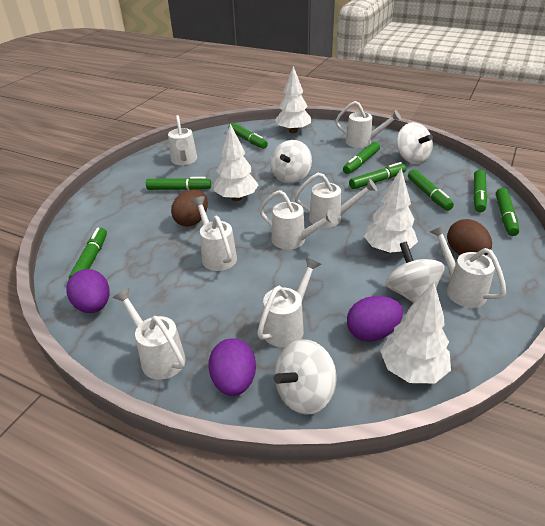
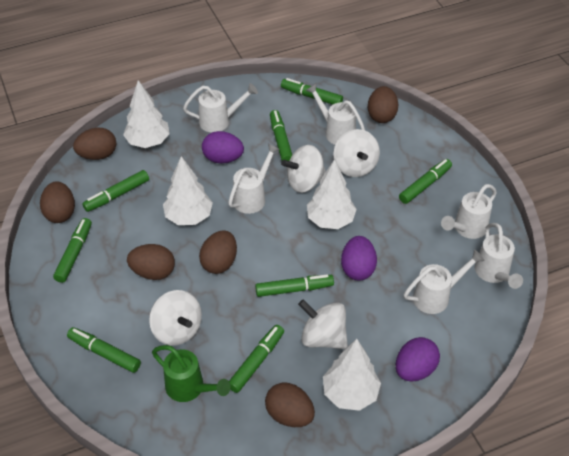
brown egg: [171,189,208,227] [447,219,492,256] = 2 -> [40,181,75,223] [73,128,116,160] [127,244,175,280] [199,230,237,274] [265,383,315,427] [368,86,398,123] = 6
green watering can: none = 0 -> [152,345,231,402] = 1
white watering can: [113,288,186,380] [168,115,197,165] [191,196,237,271] [257,257,321,347] [259,190,338,250] [294,173,377,228] [335,101,401,148] [430,225,506,308] = 8 -> [183,83,258,133] [228,144,280,214] [306,84,365,145] [404,249,485,314] [441,184,497,239] [475,223,523,289] = 6

